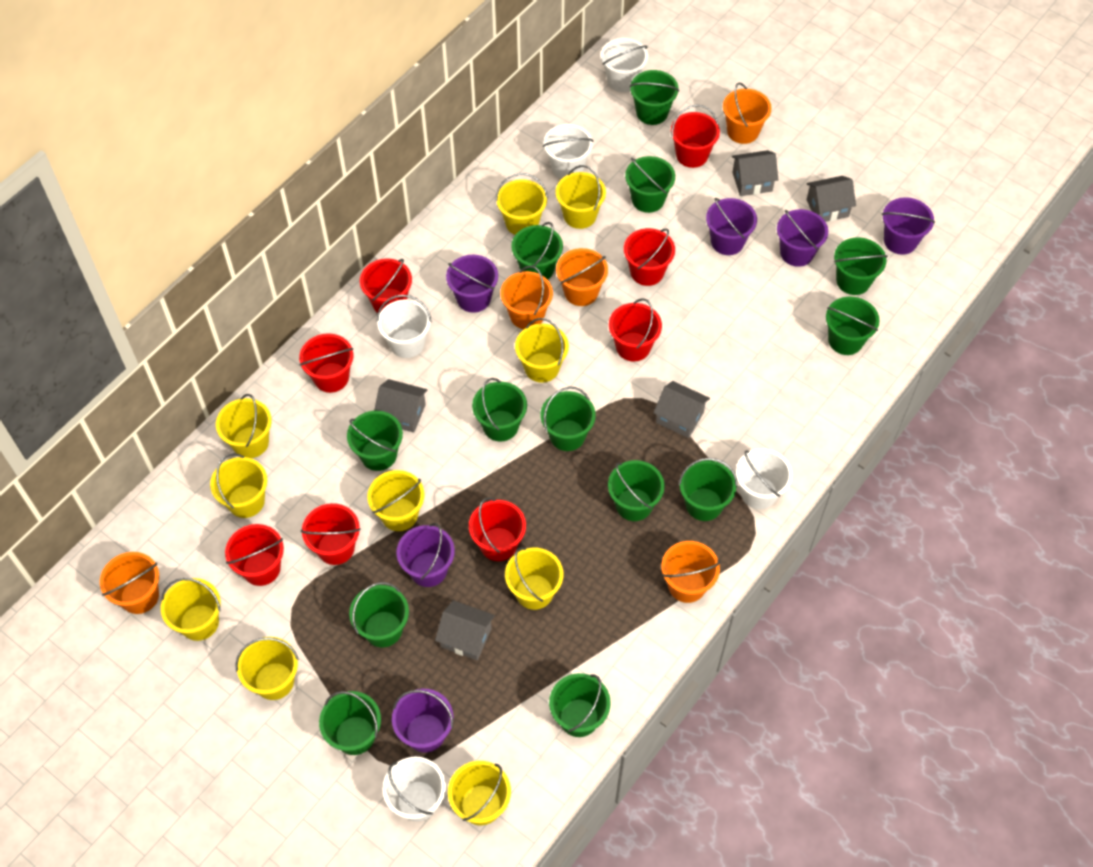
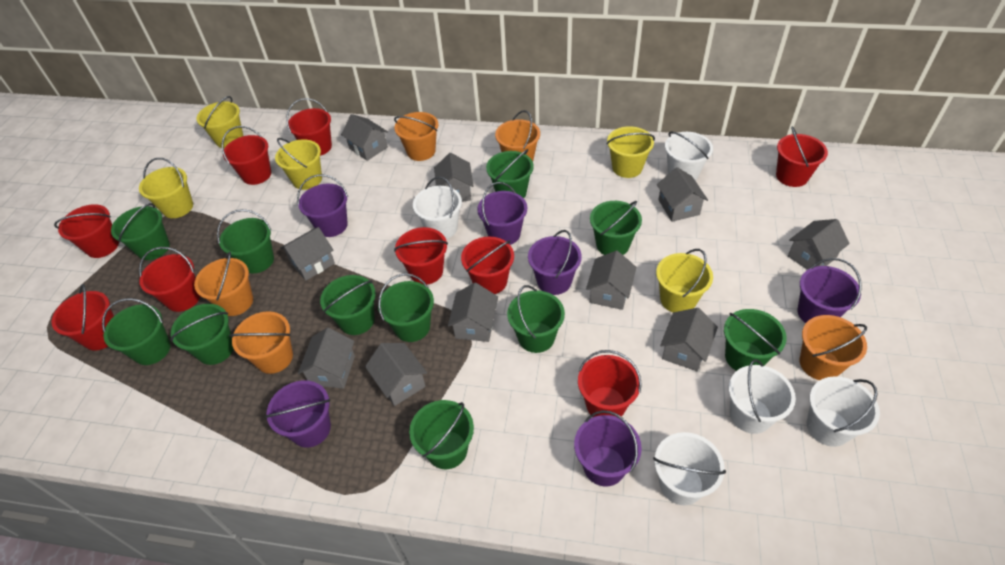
green bucket: [319,691,381,755] [347,411,403,471] [349,582,409,647] [472,378,527,442] [511,222,563,280] [541,386,596,451] [549,673,611,737] [608,460,665,521] [625,156,675,213] [630,70,679,125] [679,458,737,521] [826,297,879,355] [834,237,888,295] = 13 -> [102,298,171,365] [111,203,170,260] [170,304,233,365] [217,209,274,273] [320,275,376,335] [378,274,434,342] [409,400,474,469] [486,149,534,198] [507,285,565,353] [590,201,642,255] [724,309,787,371] = 11
grey house: [374,379,427,433] [435,600,495,661] [653,381,710,438] [732,150,778,196] [806,176,856,222] = 5 -> [281,227,335,281] [298,327,355,389] [341,114,388,161] [365,343,427,406] [434,153,473,202] [448,283,498,342] [586,250,636,310] [657,167,708,222] [660,308,718,371] [788,219,850,270] = 10
red bucket: [225,524,284,586] [299,333,353,393] [301,503,361,565] [360,259,412,313] [469,497,526,561] [609,298,662,362] [624,228,675,286] [671,104,720,168] = 8 -> [51,284,114,351] [54,204,119,258] [139,247,200,312] [221,126,271,185] [286,98,332,156] [394,227,448,285] [461,237,514,294] [578,350,642,417] [776,126,828,187] = 9
yellow bucket: [161,578,221,641] [210,453,267,518] [216,394,272,458] [235,637,299,700] [367,470,424,531] [448,761,511,825] [496,173,548,235] [505,547,563,610] [515,318,569,383] [556,165,606,229] = 10 -> [139,158,193,218] [197,96,243,148] [275,138,322,190] [606,126,655,178] [656,249,713,312] = 5

